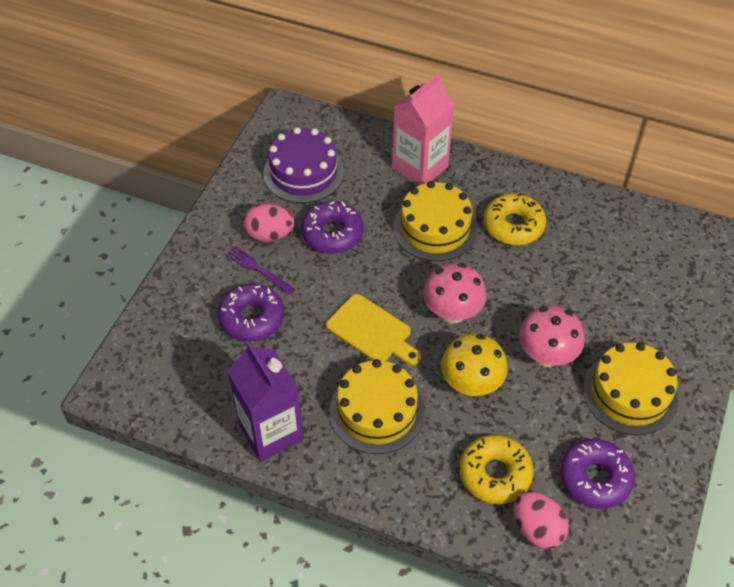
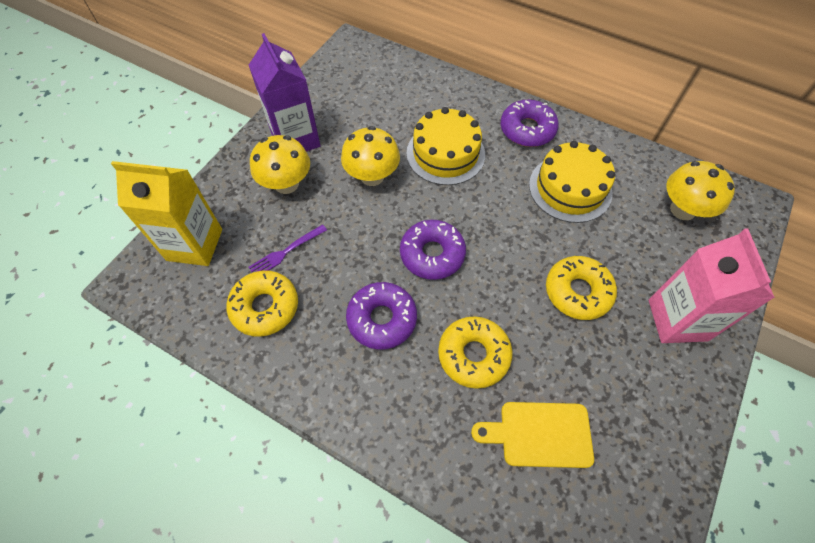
pink egg: [243,203,294,242] [514,491,569,549] = 2 -> none = 0
pink mushroom: [423,263,487,323] [519,306,584,367] = 2 -> none = 0
purple cake: [263,127,344,203] = 1 -> none = 0
yellow cake: [330,359,425,454] [393,181,477,261] [583,342,678,435] = 3 -> [406,107,485,185] [529,141,615,223] = 2
yellow carton: none = 0 -> [111,161,222,266] = 1
yellow donut: [460,435,534,504] [484,193,546,245] = 2 -> [226,270,298,337] [438,316,513,389] [546,256,617,320] = 3
yellow mushroom: [441,334,508,396] = 1 -> [250,135,310,194] [341,126,400,186] [666,161,735,220] = 3

